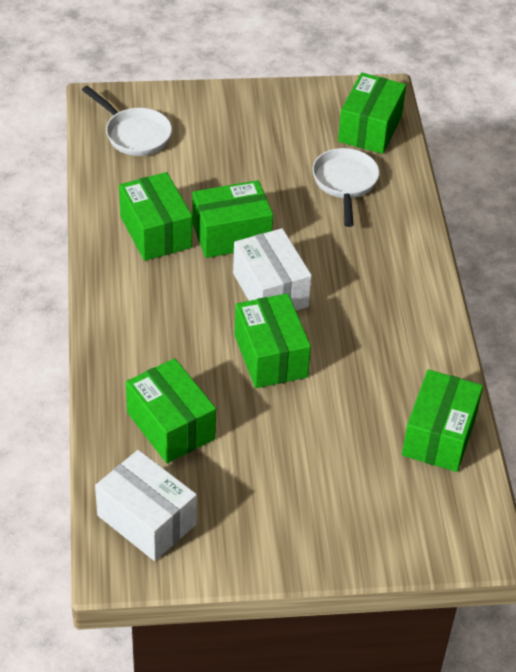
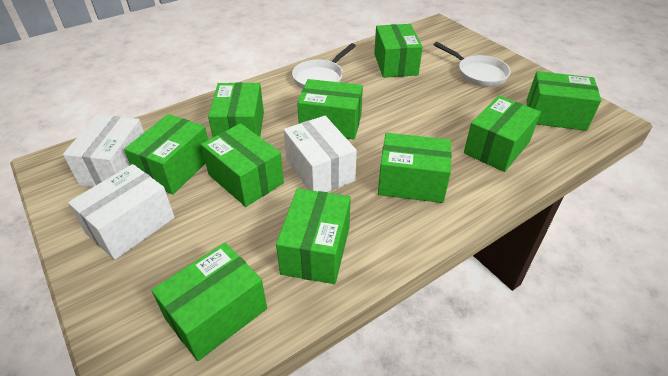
green box: [119,172,192,261] [126,358,216,463] [192,180,273,258] [234,293,311,388] [338,73,406,154] [402,369,483,472] = 6 -> [124,114,208,194] [151,243,267,361] [201,123,284,207] [208,82,264,137] [276,188,351,284] [297,79,363,139] [374,24,423,78] [378,133,451,203] [464,96,541,172] [526,71,601,131] = 10
white box: [95,450,197,561] [233,228,312,310] = 2 -> [63,115,144,187] [68,164,175,260] [284,116,357,192] = 3

